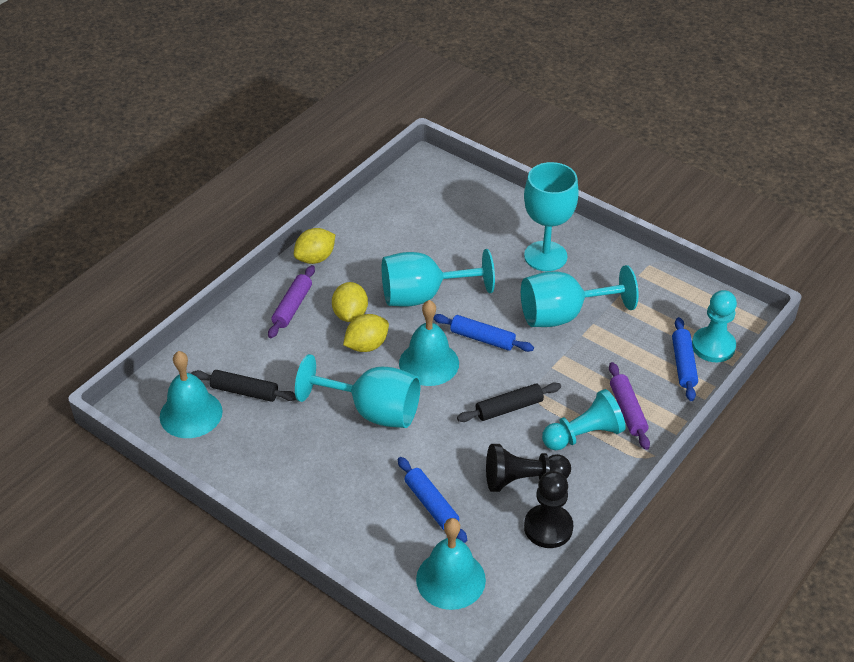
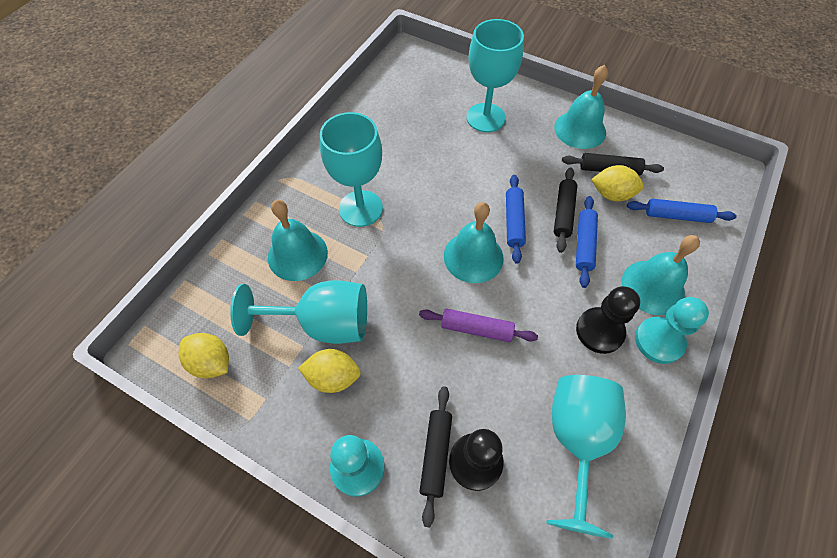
black rolling pin: [191,370,297,402] [457,382,561,422] = 2 -> [419,386,452,528] [554,167,577,253] [562,153,664,176] = 3
purple rolling pin: [268,265,315,338] [609,362,650,450] = 2 -> [419,309,538,342] = 1
turquoise bell: [160,351,223,438] [399,300,459,386] [416,518,486,610] = 3 -> [268,200,328,281] [444,202,503,283] [554,65,608,149] [622,235,700,315] = 4

